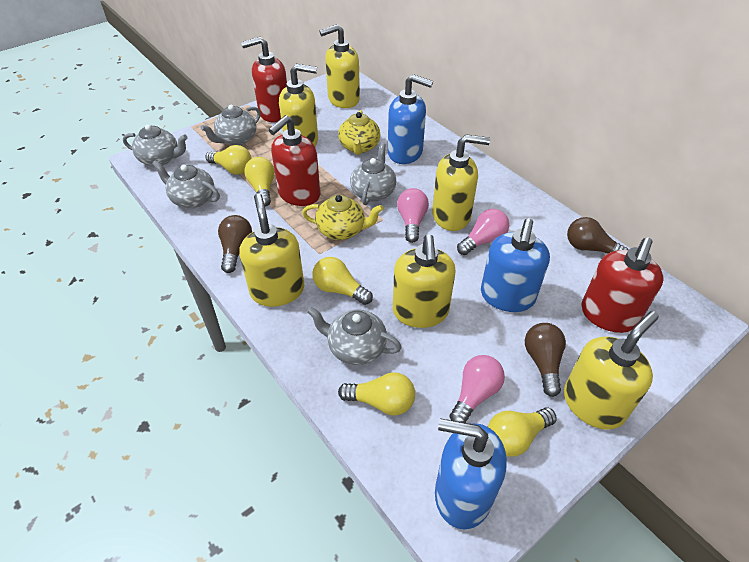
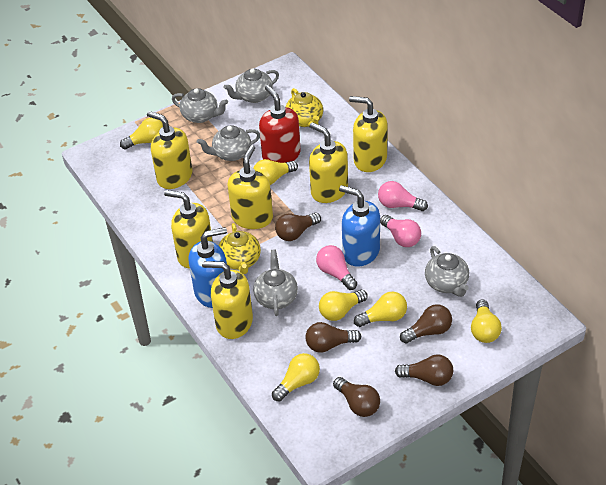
blue soap dispenser: [388,74,433,164] [435,418,507,529] [481,218,550,312] = 3 -> [189,227,227,308] [339,185,380,267] = 2
brown light bulb: [218,215,252,273] [525,323,566,397] [567,217,628,254] = 3 -> [275,213,321,241] [305,322,361,353] [333,377,380,417] [395,355,453,386] [400,304,452,343] = 5
red soap dispenser: [241,37,287,123] [269,115,321,206] [581,237,664,333] = 3 -> [259,85,301,163] = 1
yellow light bulb: [206,145,252,175] [244,157,275,206] [312,257,373,305] [338,372,415,415] [488,408,557,457] = 5 -> [120,118,163,149] [254,159,298,185] [272,353,320,401] [319,290,368,321] [354,292,407,327] [471,299,502,343] = 6

